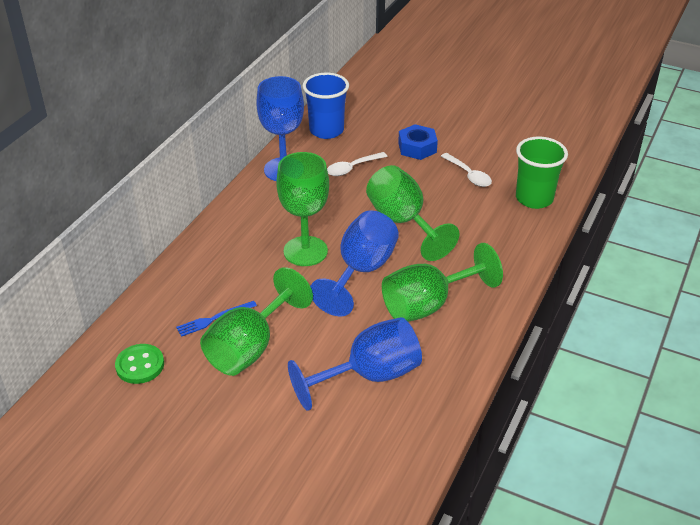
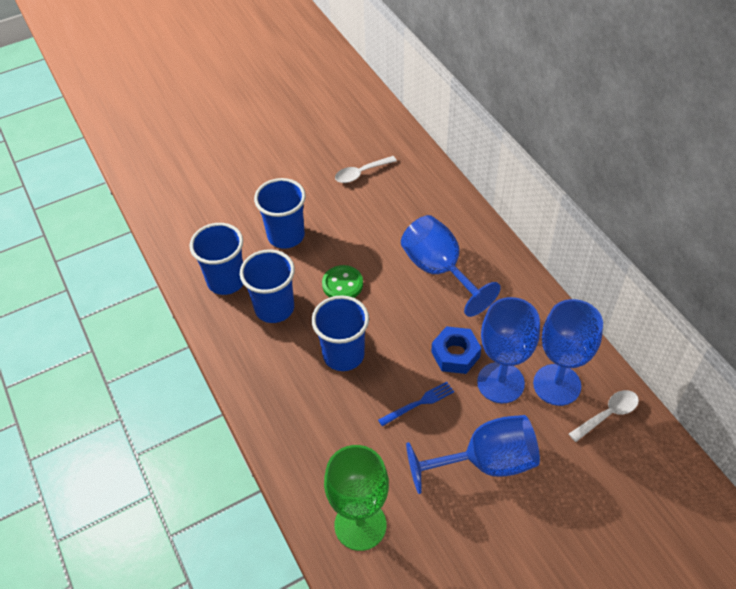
blue cup: [302,73,349,139] = 1 -> [189,223,244,295] [240,249,295,323] [254,178,306,249] [311,295,369,371] = 4
blue goblet: [256,76,304,181] [288,317,422,411] [310,210,399,316] = 3 -> [401,215,501,317] [406,415,540,494] [477,297,540,403] [533,299,603,406] = 4
green cup: [516,137,568,209] = 1 -> none = 0
green goblet: [200,267,313,376] [276,152,329,266] [366,165,460,261] [382,243,503,322] = 4 -> [324,445,389,551] = 1

